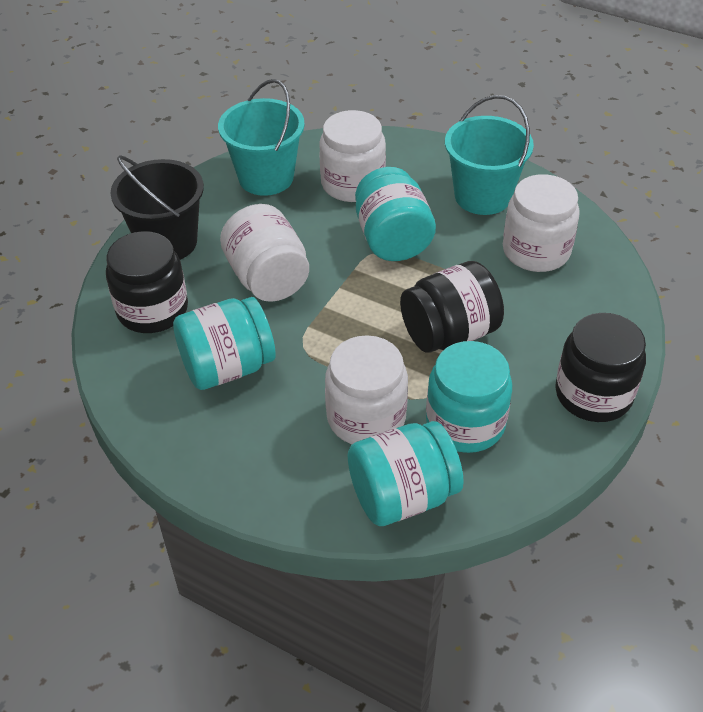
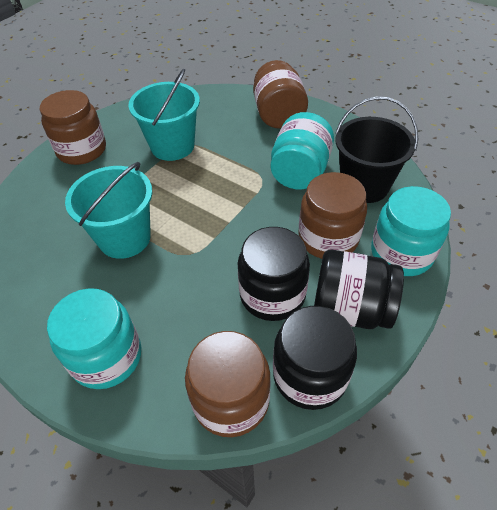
brown jar: none = 0 -> [39,90,106,165] [185,331,271,437] [253,60,308,129] [298,172,367,259] = 4
turquoise jar: [173,297,276,390] [348,421,464,526] [355,167,436,261] [426,341,512,453] = 4 -> [47,288,141,389] [270,112,334,189] [371,186,451,276] = 3
white jar: [220,204,309,302] [319,110,386,202] [325,335,408,444] [503,174,580,272] = 4 -> none = 0

